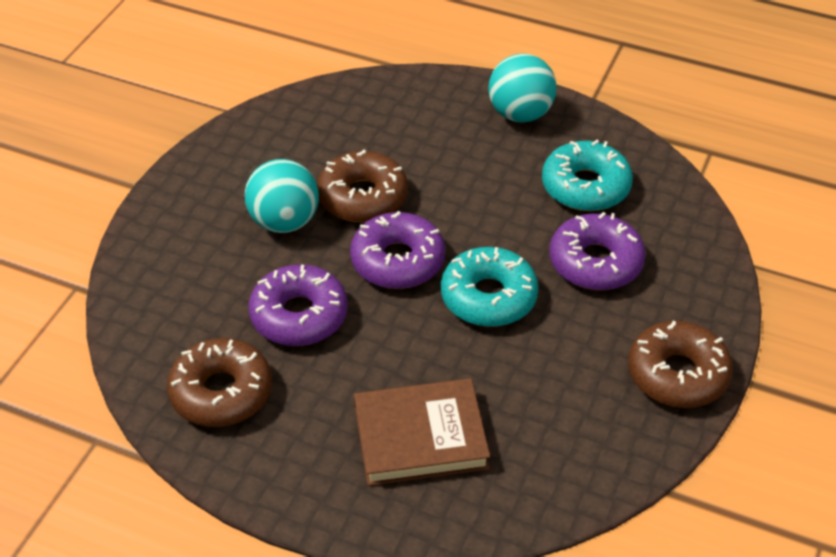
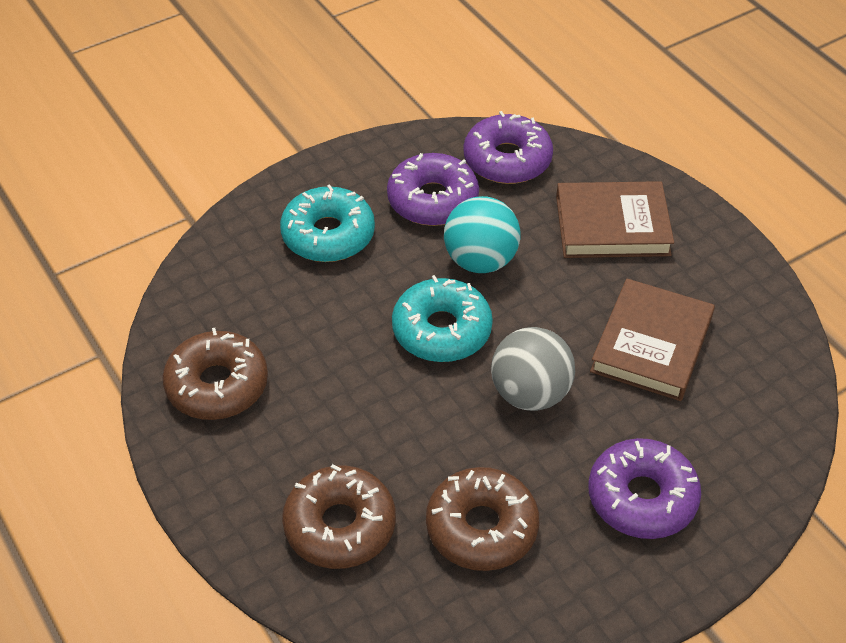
brown book: [354,378,490,486] = 1 -> [556,181,674,258] [590,278,715,401] = 2
grey ball: none = 0 -> [491,327,575,411] = 1
turquoise ball: [245,159,319,233] [489,54,557,122] = 2 -> [444,196,520,273] = 1

